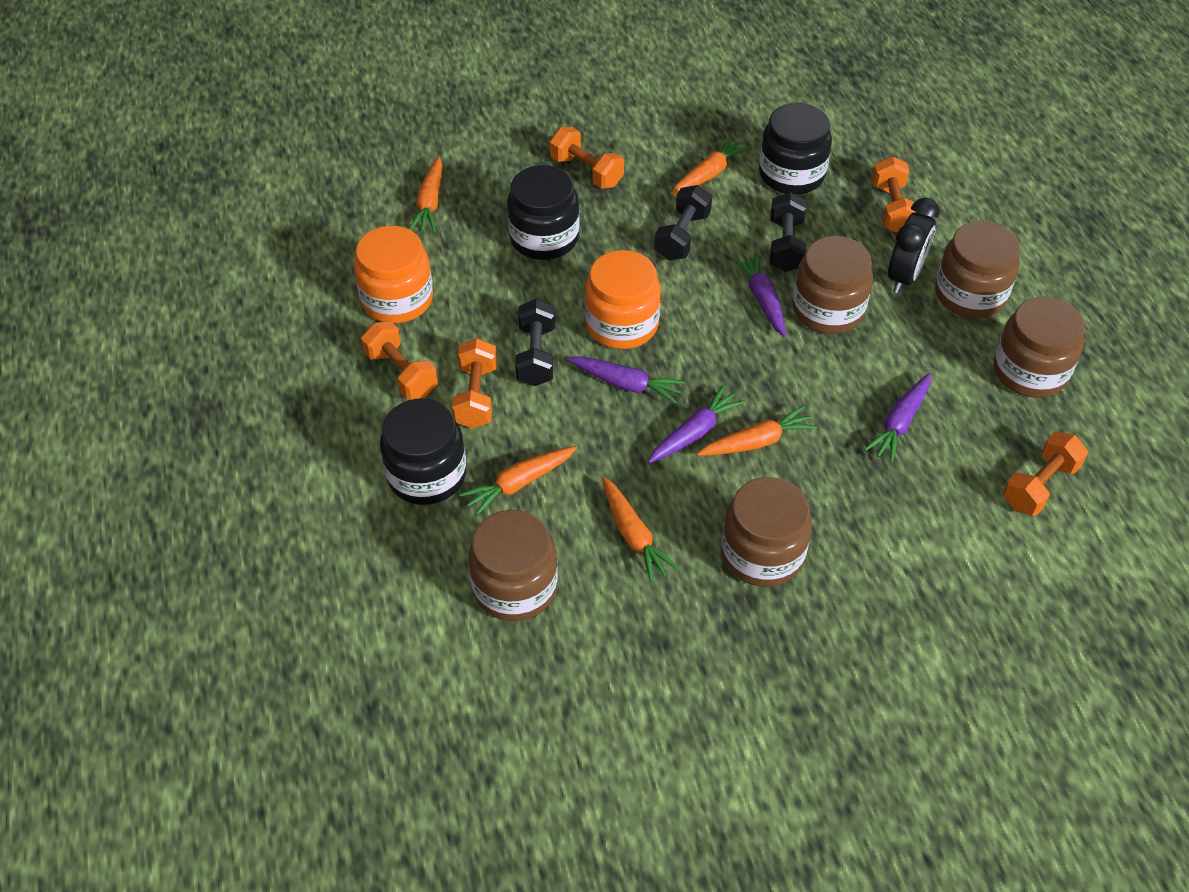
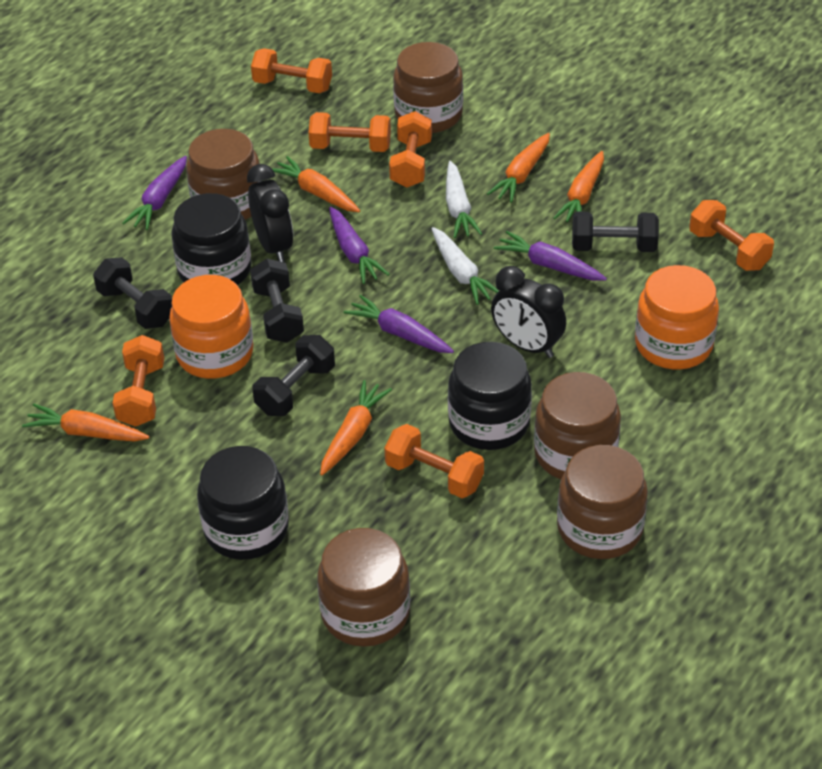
black clock: [888,198,939,293] = 1 -> [247,164,293,262] [491,266,566,358] = 2
black dumbbell: [515,299,555,386] [654,185,712,261] [770,192,806,272] = 3 -> [93,257,172,329] [250,259,304,343] [253,335,335,416] [572,212,659,252] = 4
orange dumbbell: [361,321,438,399] [452,338,497,429] [549,127,624,189] [872,156,915,233] [1003,431,1088,516] = 5 -> [113,335,164,427] [251,48,332,93] [308,112,391,152] [384,424,484,498] [389,111,432,188] [689,200,774,271] = 6
white carrot: none = 0 -> [431,227,499,305] [446,161,482,238] = 2

